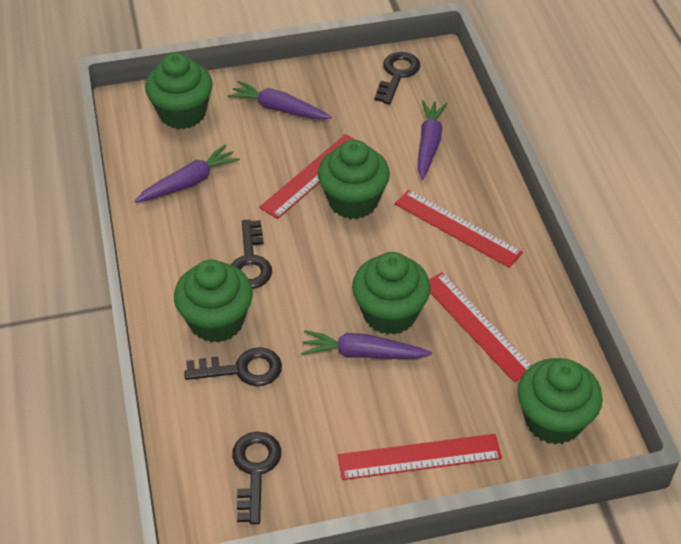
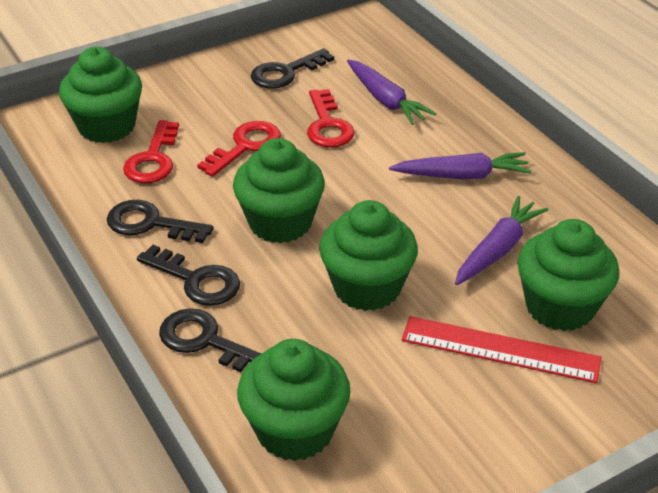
purple carrot: [135,145,240,203] [228,81,332,120] [301,330,432,359] [418,100,448,179] = 4 -> [347,60,436,125] [389,152,532,179] [455,196,548,285] = 3
red key: none = 0 -> [123,120,179,183] [197,121,281,177] [307,89,355,147] = 3
red ruler: [259,134,355,219] [338,434,502,480] [394,190,523,268] [429,272,532,382] = 4 -> [402,316,601,383] = 1

